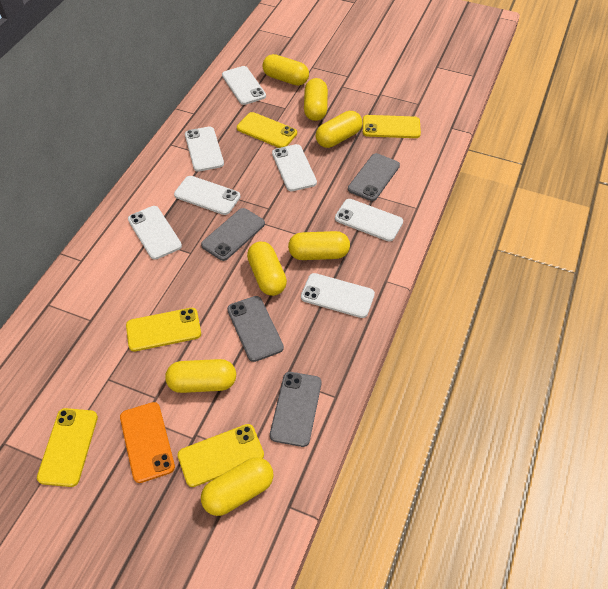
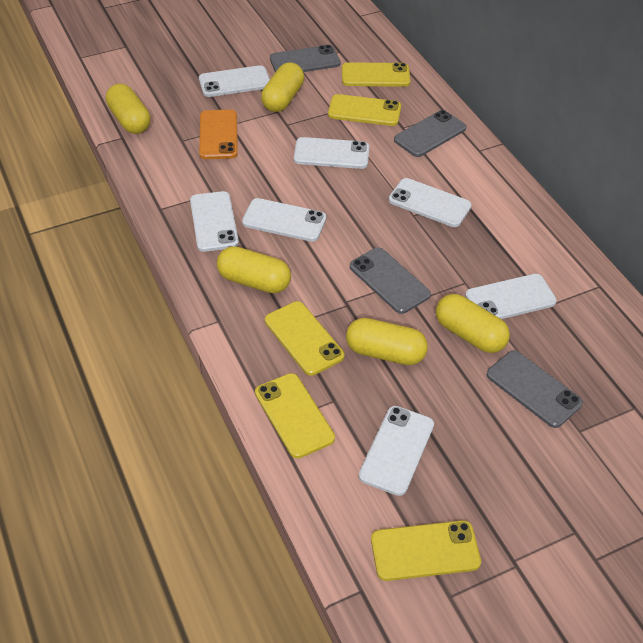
yellow capsule: [165,359,236,393] [201,457,274,516] [247,242,287,296] [263,54,309,86] [288,231,350,260] [304,78,328,121] [316,111,362,148] = 7 -> [106,84,150,134] [217,246,291,293] [261,62,304,112] [346,318,428,365] [436,294,510,353] = 5

